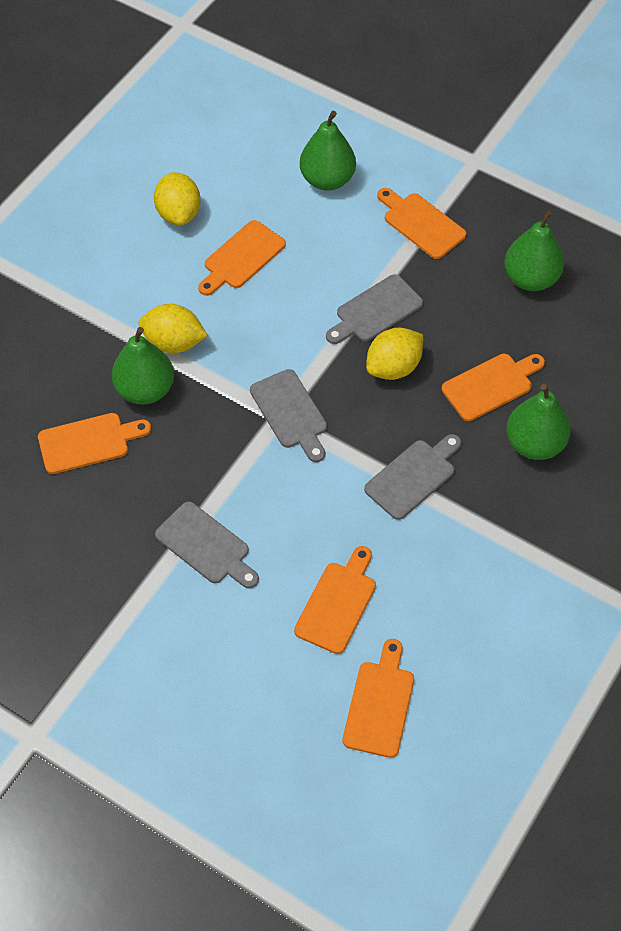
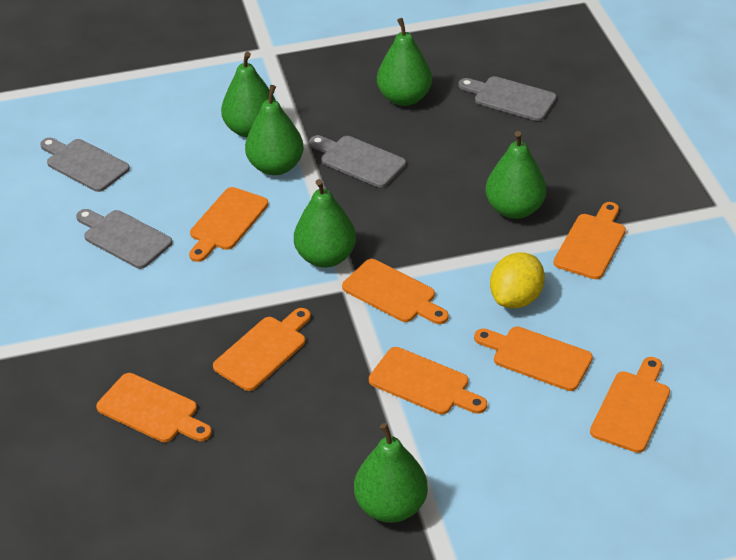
green pear: [112,327,174,405] [300,111,356,191] [504,211,564,291] [506,384,571,460] = 4 -> [221,52,275,137] [245,85,304,175] [294,179,356,268] [354,423,428,523] [377,18,432,106] [485,131,547,219] = 6
orange cutting board: [38,413,151,474] [198,220,286,296] [294,546,376,654] [343,639,414,758] [377,188,466,259] [442,354,545,421] = 6 -> [96,373,212,442] [189,187,268,262] [213,308,311,391] [342,259,449,324] [369,347,487,415] [474,326,593,391] [554,202,626,279] [590,357,670,453] = 8
yellow lemon: [139,304,208,353] [154,172,201,226] [366,328,423,380] = 3 -> [490,252,545,308] = 1

